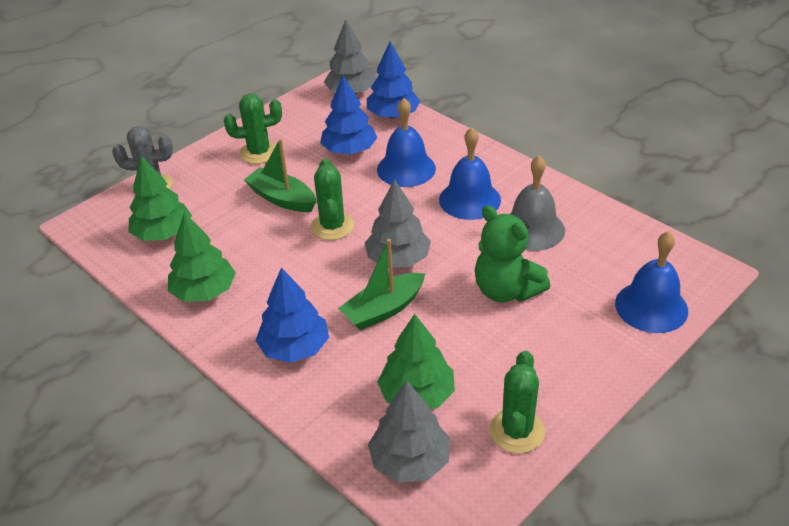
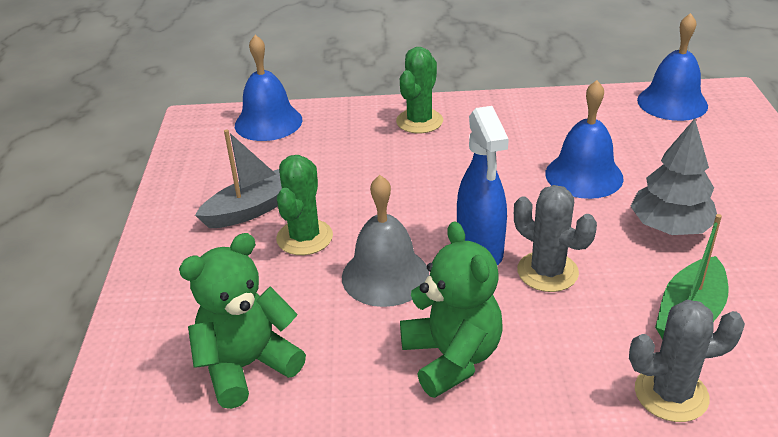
blue spray bottle: none = 0 -> [457,106,509,265] = 1
blue tree: [255,268,329,363] [320,75,378,154] [367,42,420,119] = 3 -> none = 0
green boat: [244,138,316,212] [338,239,425,330] = 2 -> [655,214,728,339] = 1
green cactus: [224,94,282,164] [311,158,354,240] [489,351,545,454] = 3 -> [276,155,333,255] [396,47,443,133] = 2
green teddy bear: [475,205,550,302] = 1 -> [179,233,306,409] [400,221,503,398] = 2
green tree: [129,156,192,241] [168,212,236,302] [377,314,455,409] = 3 -> none = 0
grey boat: none = 0 -> [195,129,282,228] = 1
grey cactus: [112,126,173,195] = 1 -> [514,185,597,292] [629,300,745,422] = 2
grey tree: [324,19,376,94] [365,179,431,267] [368,381,450,483] = 3 -> [630,119,717,235] = 1

